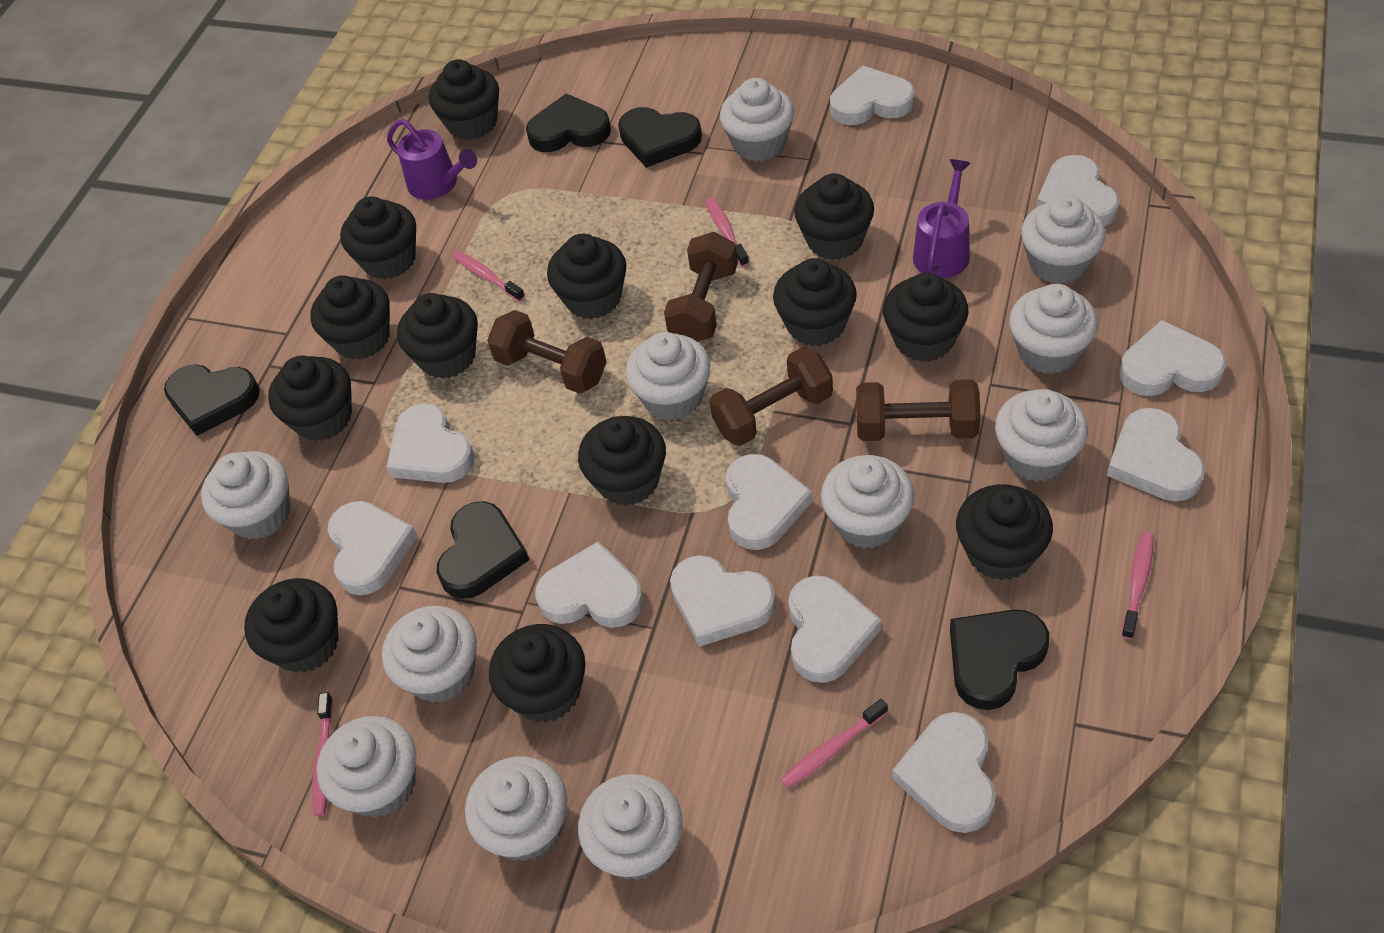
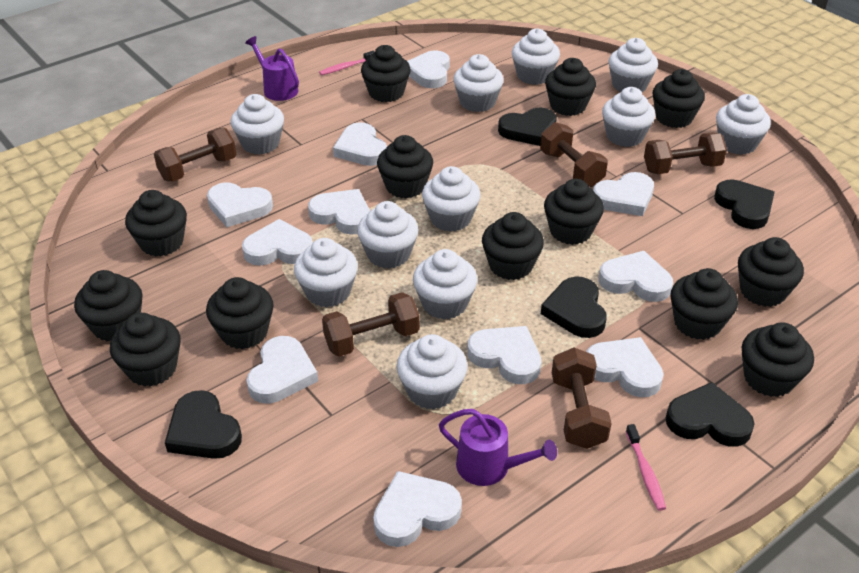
brown dumbbell: [487,310,607,394] [664,232,738,341] [710,347,833,446] [856,379,981,441] = 4 -> [154,127,236,182] [322,292,420,357] [540,122,608,187] [552,348,612,449] [644,132,727,174] = 5
pink toothbrush: [312,692,333,816] [452,250,525,302] [705,197,749,267] [780,699,888,789] [1121,532,1154,639] = 5 -> [319,51,375,75] [626,424,666,511] = 2

